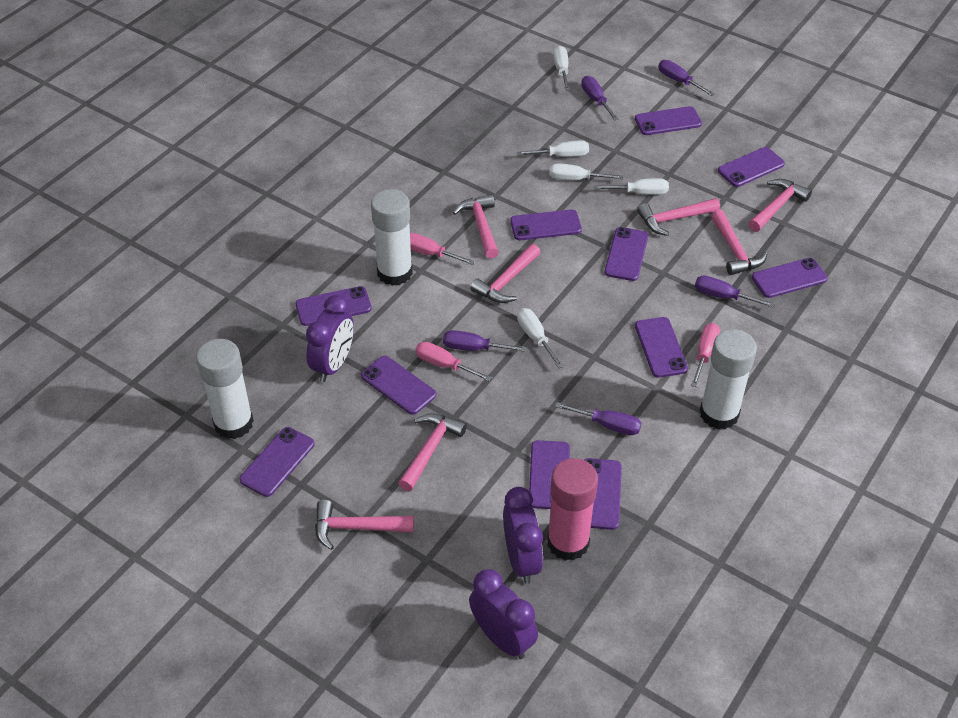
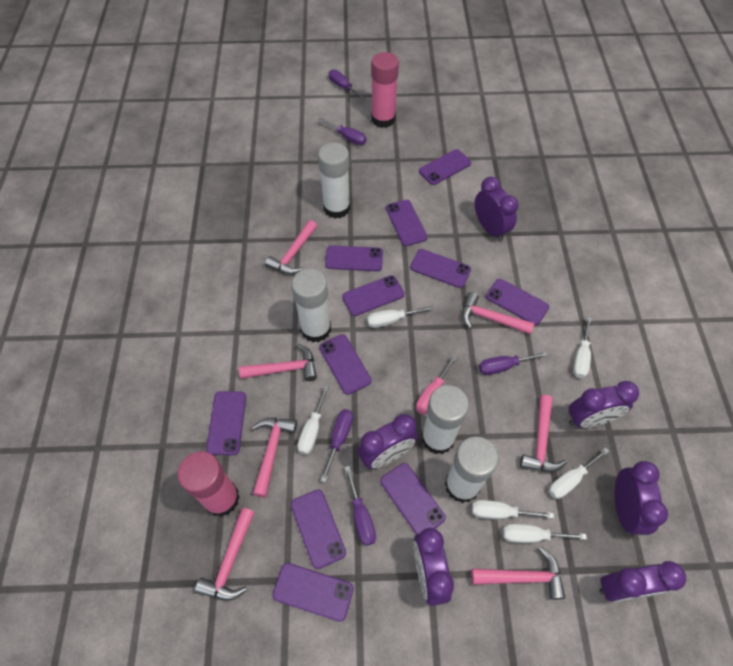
pink glue stick: [547,458,598,561] = 1 -> [177,451,240,517] [371,52,399,128] = 2
pink screwdriver: [410,233,475,265] [415,342,492,382] [691,323,720,387] = 3 -> [416,355,457,415] = 1
purple clock: [306,295,354,382] [469,569,538,659] [503,487,543,584] = 3 -> [357,414,418,469] [414,528,454,606] [475,176,519,241] [569,381,639,428] [599,561,686,602] [615,461,668,535] = 6
white glue stick: [196,339,254,439] [371,189,413,286] [700,329,757,429] = 3 -> [291,268,331,342] [318,142,350,218] [421,385,469,454] [445,436,498,503] = 4
white screwdriver: [517,140,589,157] [517,308,564,368] [549,163,623,180] [553,46,570,91] [594,178,669,195] = 5 -> [297,385,329,455] [367,306,434,328] [472,500,554,519] [503,524,587,543] [549,448,609,499] [573,317,591,378] = 6

